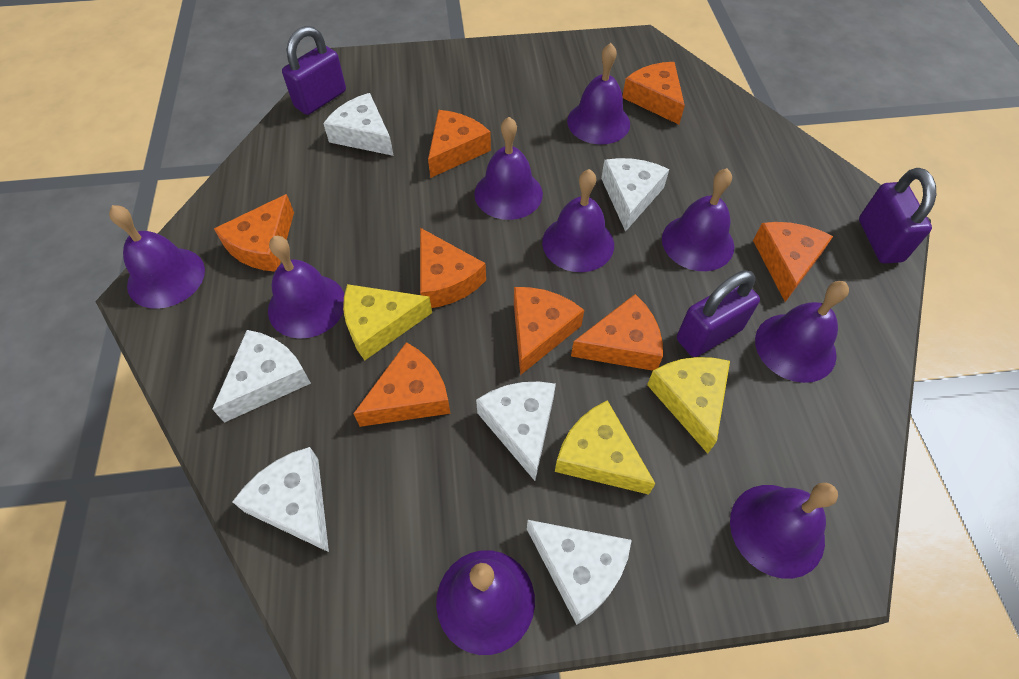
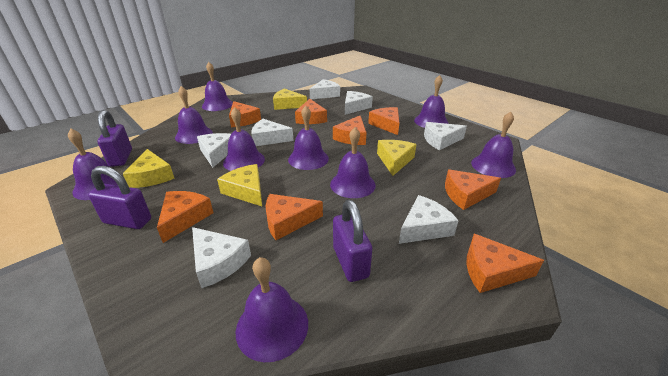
white cheese: [212,330,311,423] [232,447,329,552] [323,93,394,156] [476,382,556,481] [527,520,632,625] [601,158,669,232] = 6 -> [192,227,251,288] [197,133,231,168] [251,119,294,146] [310,79,340,99] [345,91,373,115] [399,195,459,244] [424,122,467,150] = 7
yellow cheese: [343,284,432,360] [555,400,655,495] [647,357,730,454] = 3 -> [123,149,175,188] [217,164,262,206] [273,88,307,110] [377,140,417,176] = 4

